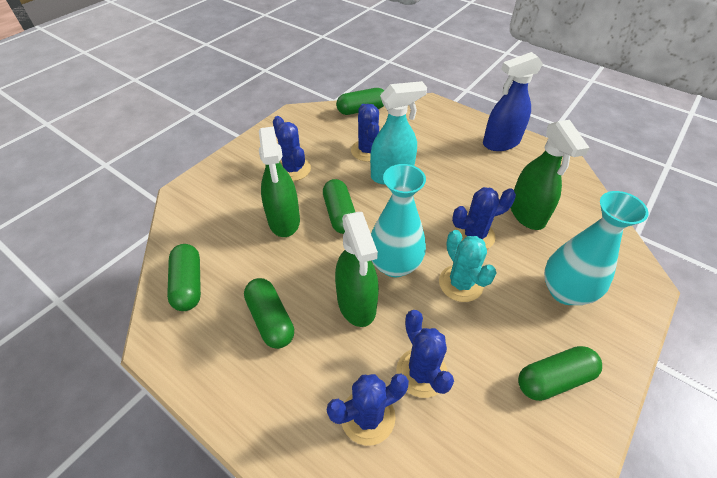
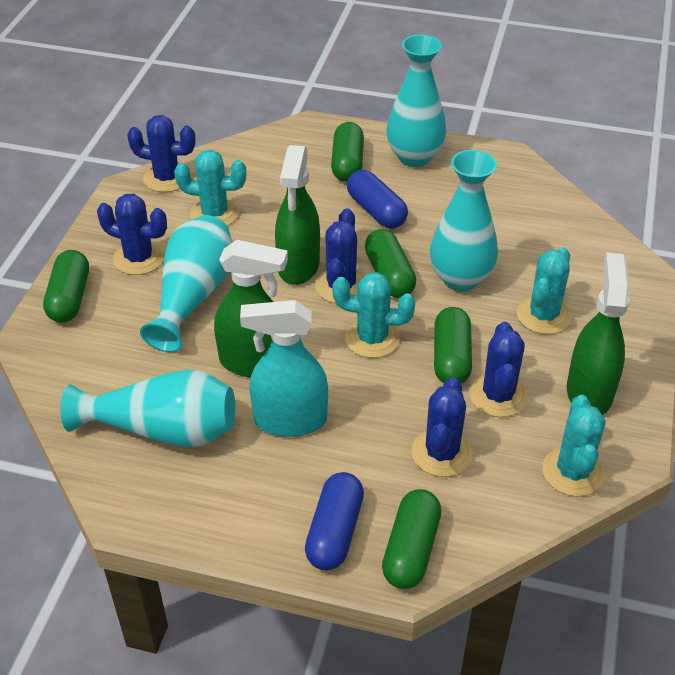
blue capsule: none = 0 -> [305,472,364,570] [347,170,408,229] = 2
blue spray bottle: [483,52,543,151] = 1 -> none = 0
turquoise cactus: [439,230,497,302] = 1 -> [174,150,246,226] [332,272,416,358] [517,247,571,334] [542,395,605,496] = 4
turquoise vase: [371,164,426,277] [544,191,649,305] = 2 -> [60,369,235,447] [140,215,233,352] [386,34,446,167] [430,150,498,291] = 4

